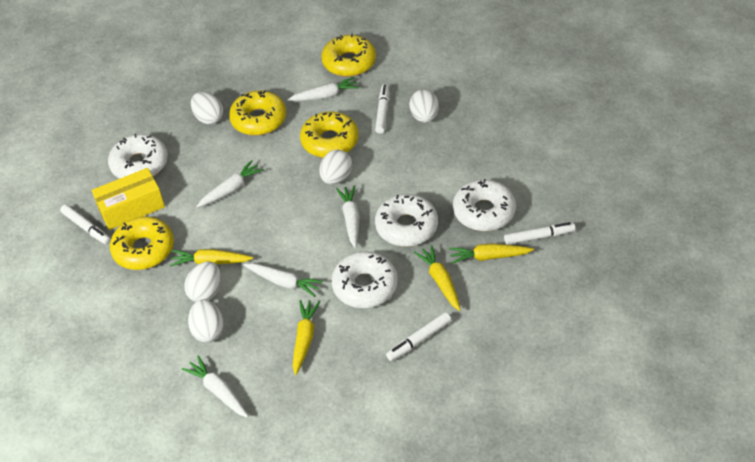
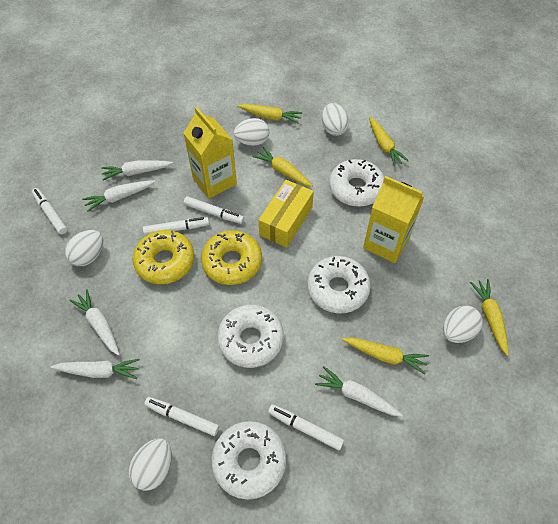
white marker: [60,205,111,245] [375,84,389,134] [386,312,451,361] [504,222,575,245] = 4 -> [32,188,67,235] [143,217,209,236] [144,397,219,436] [184,196,244,224] [268,404,344,451] = 5
yellow carrot: [170,249,253,267] [293,300,320,375] [414,245,461,311] [449,243,534,264] = 4 -> [237,104,302,124] [253,147,313,187] [342,338,429,375] [369,117,409,166] [470,279,509,356] = 5
yellow carton: none = 0 -> [183,107,237,199] [363,176,425,263] = 2
yellow donut: [110,217,174,270] [229,90,286,135] [300,111,359,158] [321,34,376,77] = 4 -> [133,230,195,284] [201,230,262,285] = 2

